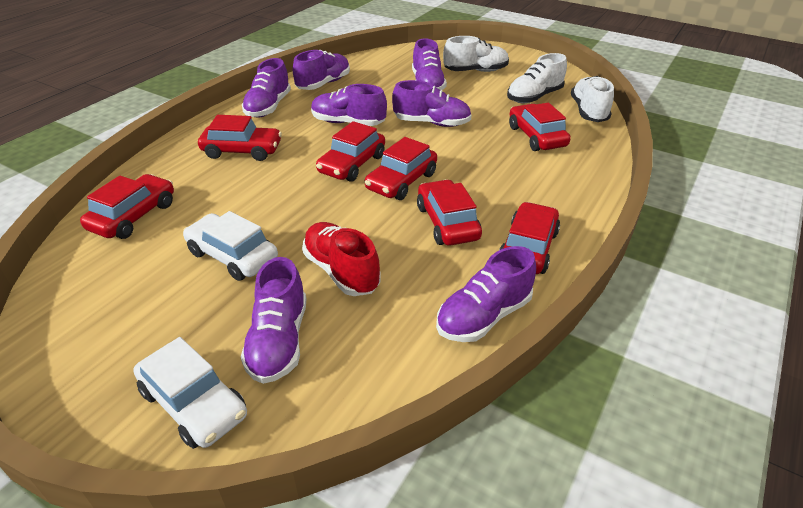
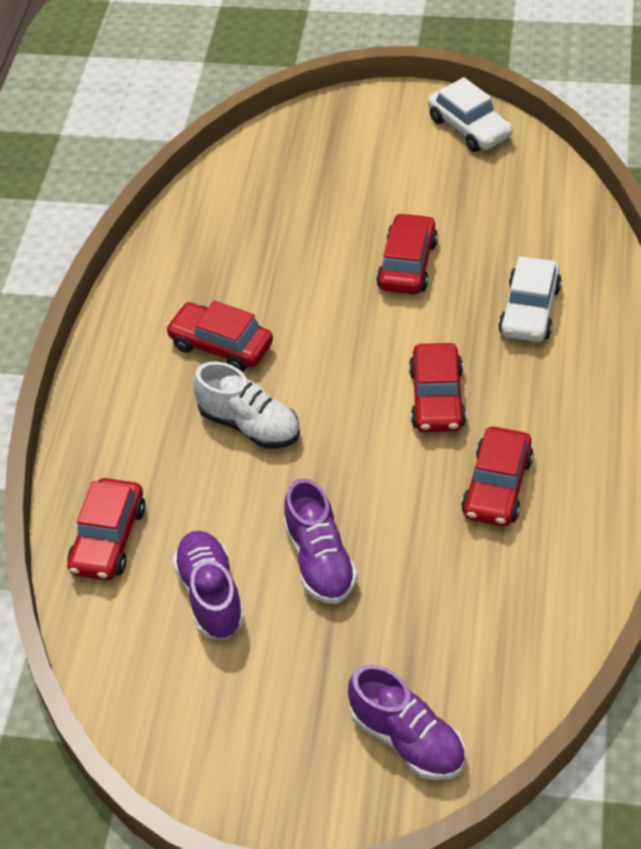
purple shoe: [241,257,306,384] [242,58,291,118] [293,50,350,90] [311,84,387,126] [392,80,472,127] [412,38,447,90] [436,246,536,342] = 7 -> [173,531,245,639] [283,478,358,604] [348,664,465,780] = 3
red car: [80,174,174,239] [198,115,282,161] [316,121,385,182] [365,137,437,200] [417,180,482,246] [499,202,560,274] [509,103,571,151] = 7 -> [67,478,146,580] [166,300,273,372] [376,213,438,294] [409,343,466,432] [461,427,534,526] = 5
red shoe: [302,222,381,296] = 1 -> none = 0
white shoe: [443,36,509,72] [507,53,567,103] [571,76,614,122] = 3 -> [193,362,300,449] = 1

